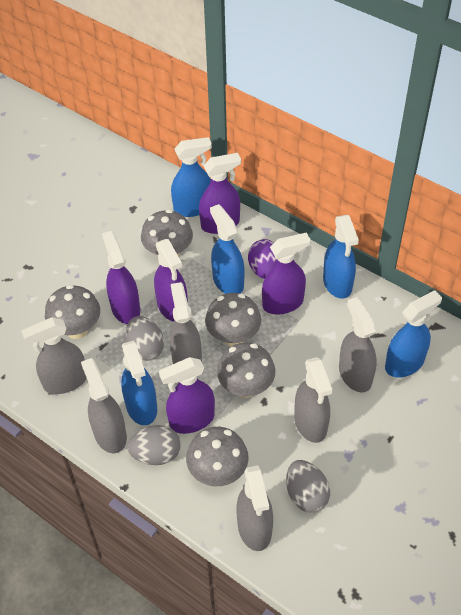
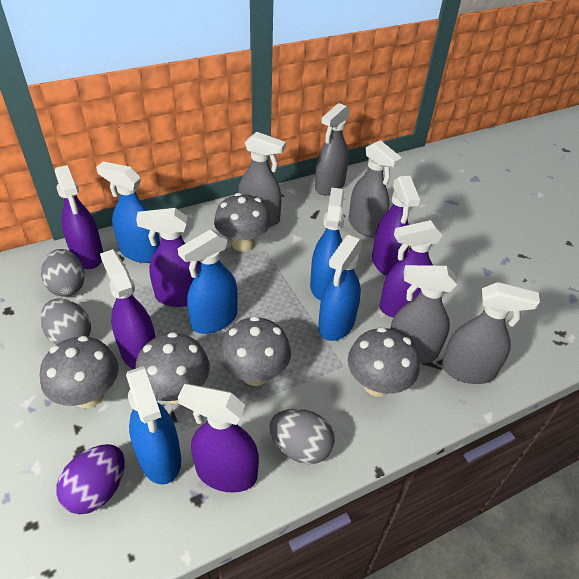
grey spray bottle: [21,317,87,394] [81,358,127,453] [169,282,202,364] [237,465,273,551] [294,357,333,443] [339,297,377,393] = 6 -> [238,132,286,227] [315,103,350,195] [349,140,402,238] [390,265,457,364] [441,282,540,384] = 5
purple spray bottle: [102,231,140,324] [154,239,188,322] [159,357,215,434] [199,153,241,234] [262,232,311,314] = 5 -> [54,165,103,269] [100,249,156,369] [136,208,200,307] [178,384,259,493] [372,176,420,276] [379,220,443,318] = 6

